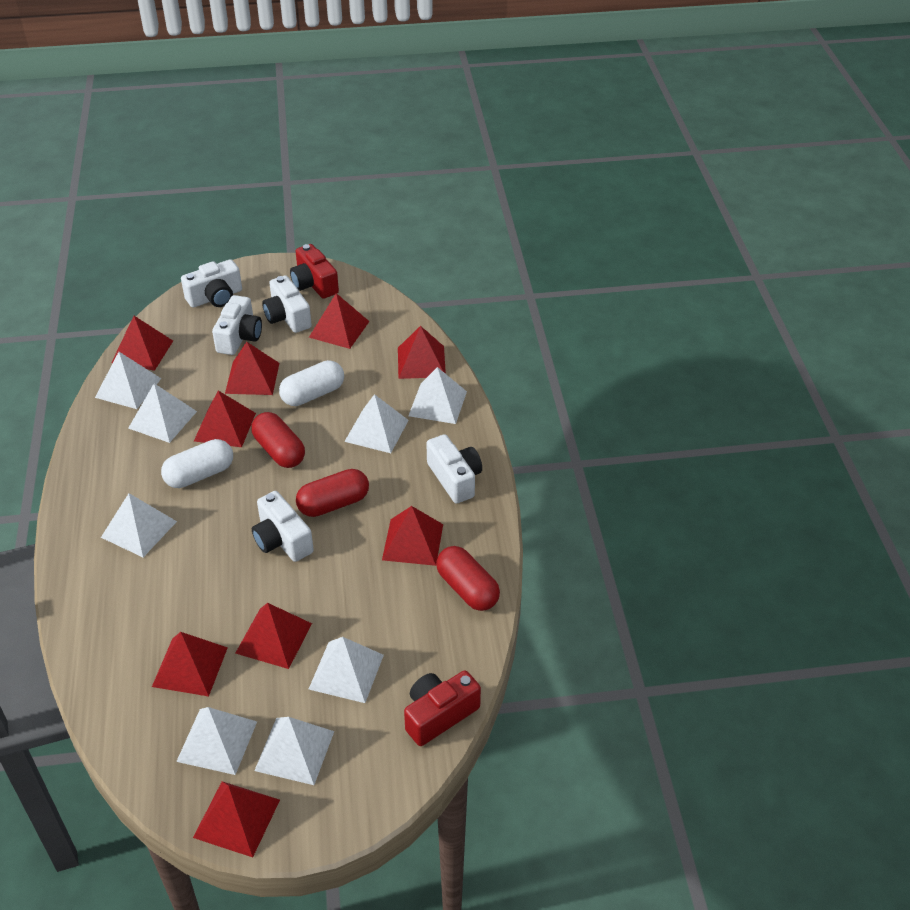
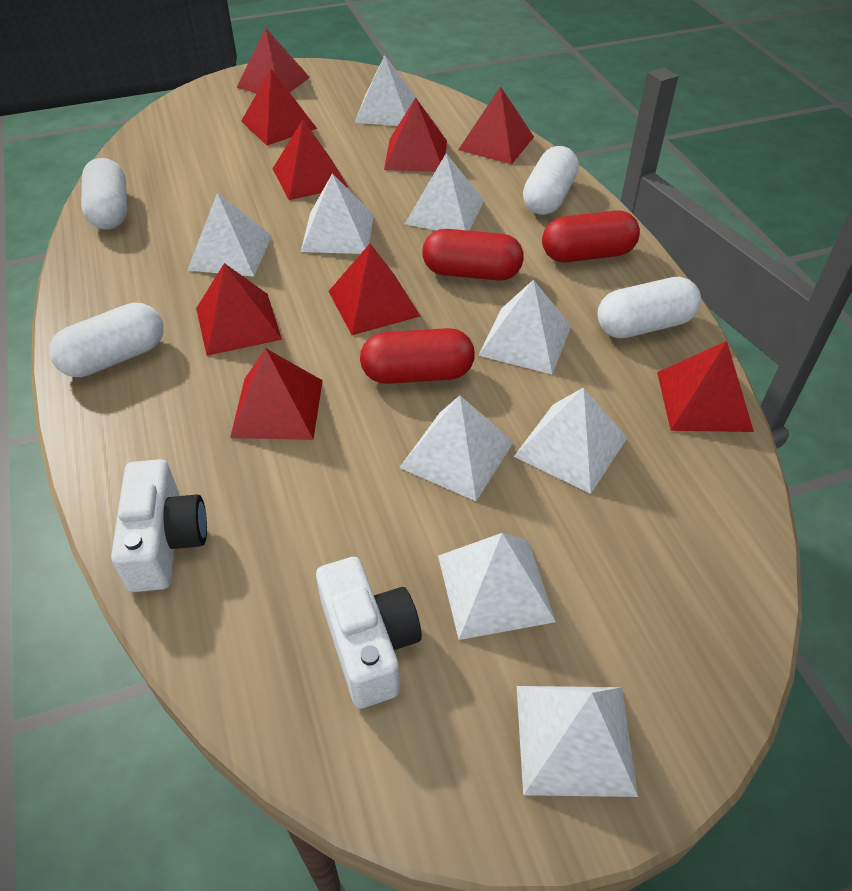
red camera: [290,244,339,299] [404,670,481,746] = 2 -> none = 0
white camera: [181,259,242,308] [212,295,262,355] [252,491,314,562] [262,275,312,333] [426,434,482,504] = 5 -> [111,459,207,592] [316,557,422,709] = 2
white capsule: [161,439,233,488] [279,360,344,406] = 2 -> [49,302,164,377] [81,158,127,230] [523,146,579,215] [598,277,701,338] = 4
white pyramid: [95,352,161,409] [101,493,177,557] [128,383,197,443] [176,707,257,775] [254,717,334,785] [309,637,384,703] [344,394,409,453] [408,367,467,424] = 8 -> [187,193,272,277] [301,174,374,254] [354,55,418,126] [399,396,514,501] [405,153,484,231] [438,533,556,640] [478,280,571,374] [514,387,627,494] [517,686,638,797] = 9

